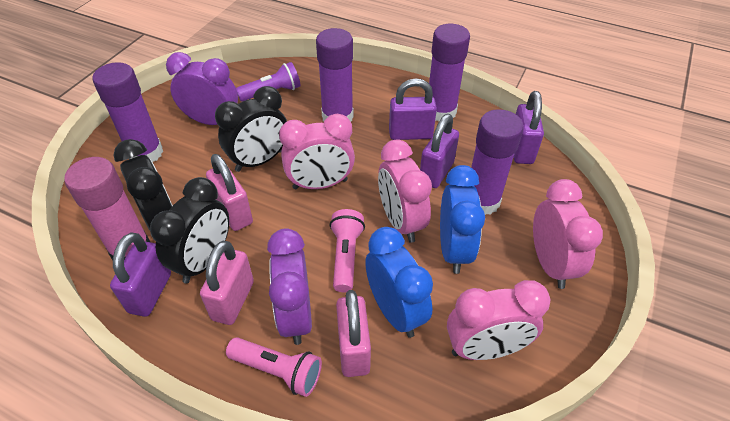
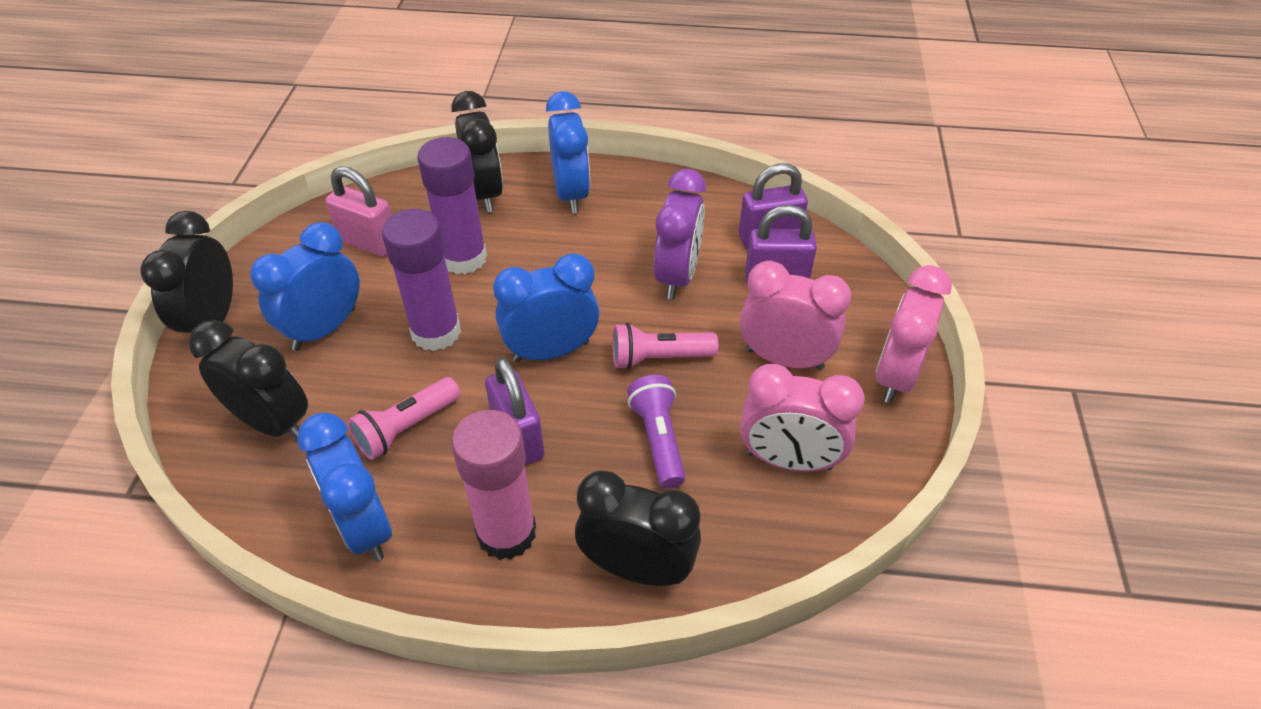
black clock: [114,139,173,230] [150,177,229,283] [215,86,287,172] = 3 -> [140,211,233,333] [189,320,308,440] [451,91,503,212] [575,470,701,586] = 4
blue clock: [365,227,433,338] [440,165,485,274] = 2 -> [250,222,359,351] [297,413,392,561] [493,253,599,362] [546,91,590,213] = 4
pink clock: [279,114,355,189] [378,139,432,243] [447,280,550,360] [533,179,603,289] = 4 -> [740,261,851,370] [740,364,865,472] [875,265,952,403] = 3
pink padlock: [200,241,254,325] [206,154,253,231] [336,290,371,377] = 3 -> [325,166,392,257] = 1
purple clock: [166,52,238,125] [267,228,312,345] = 2 -> [654,169,706,299] = 1
purple glue stick: [92,62,163,162] [316,28,354,122] [429,24,470,121] [471,109,524,215] = 4 -> [382,209,461,351] [417,137,487,274] = 2
purple padlock: [110,232,171,317] [389,78,437,140] [420,114,459,188] [514,91,544,164] = 4 -> [485,357,544,466] [739,163,808,249] [745,205,817,286] = 3

